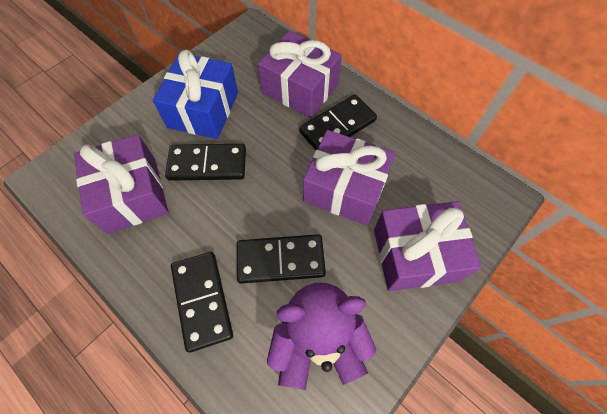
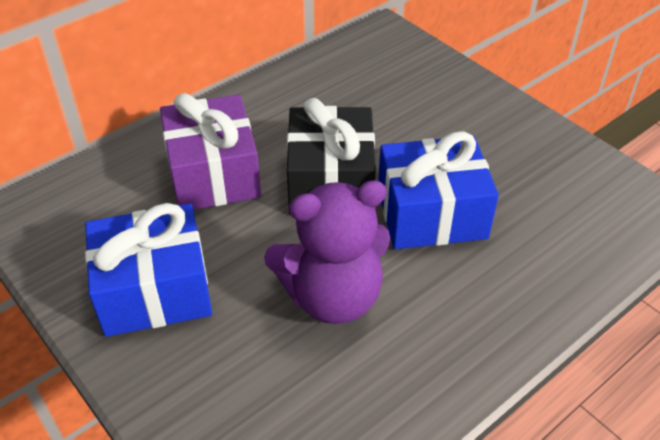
black domino: [165,144,246,181] [171,252,233,352] [237,234,326,284] [299,94,377,150] = 4 -> none = 0
black gift: none = 0 -> [287,98,376,214] = 1
blue gift: [153,50,238,139] = 1 -> [85,203,212,337] [378,131,499,249] = 2
purple gift: [74,134,169,234] [258,31,342,118] [303,130,395,225] [374,201,481,291] = 4 -> [160,93,261,210] = 1

